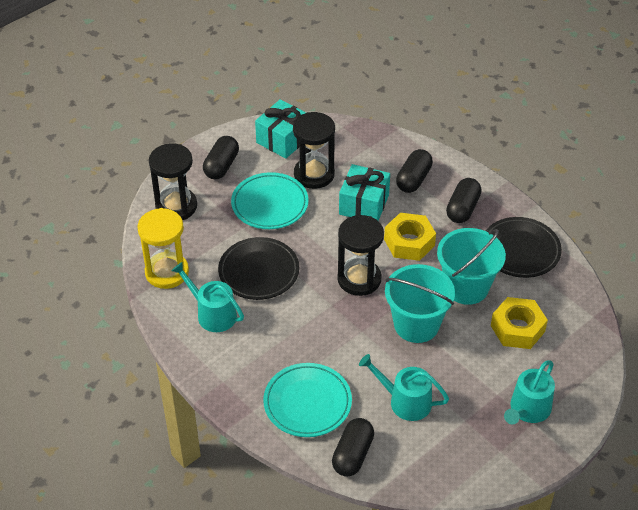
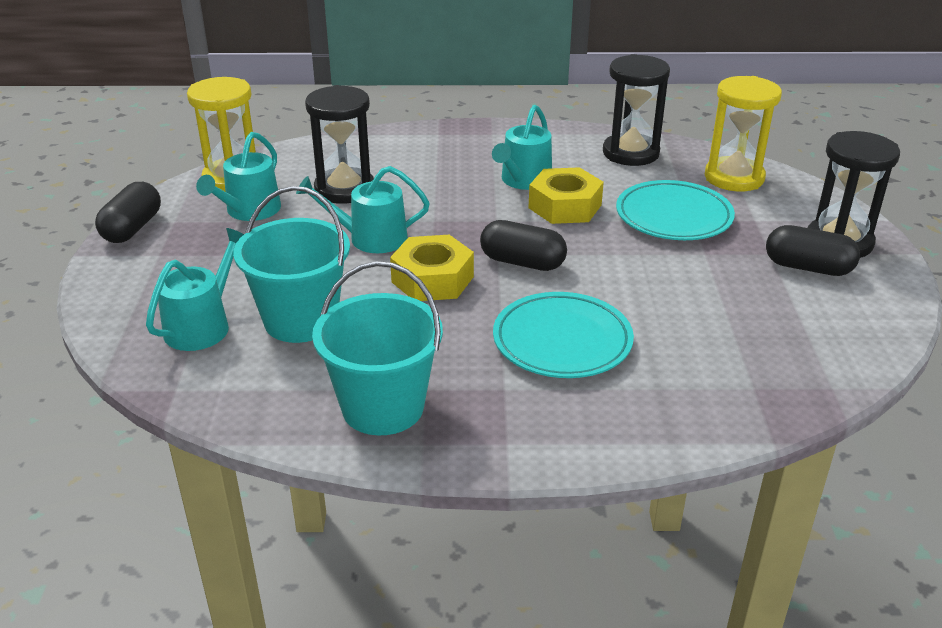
black capsule: [203,136,239,179] [332,418,374,477] [396,149,433,193] [446,178,481,223] = 4 -> [95,182,161,243] [480,220,567,271] [766,225,860,276] = 3
black plate: [218,237,299,300] [486,217,562,278] = 2 -> none = 0
turquoise gift: [255,99,306,159] [339,164,390,221] = 2 -> none = 0
turquoise watering can: [171,262,244,332] [359,354,449,421] [504,360,555,425] = 3 -> [146,228,244,351] [196,132,281,221] [296,166,430,253] [492,105,552,190] = 4
yellow hourglass: [137,208,189,289] = 1 -> [187,77,256,191] [705,76,782,191] = 2

